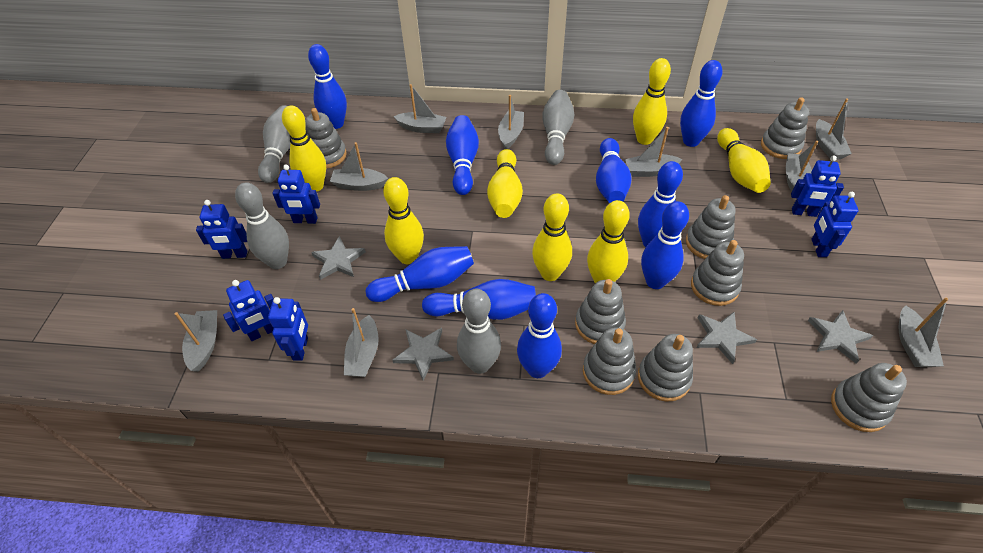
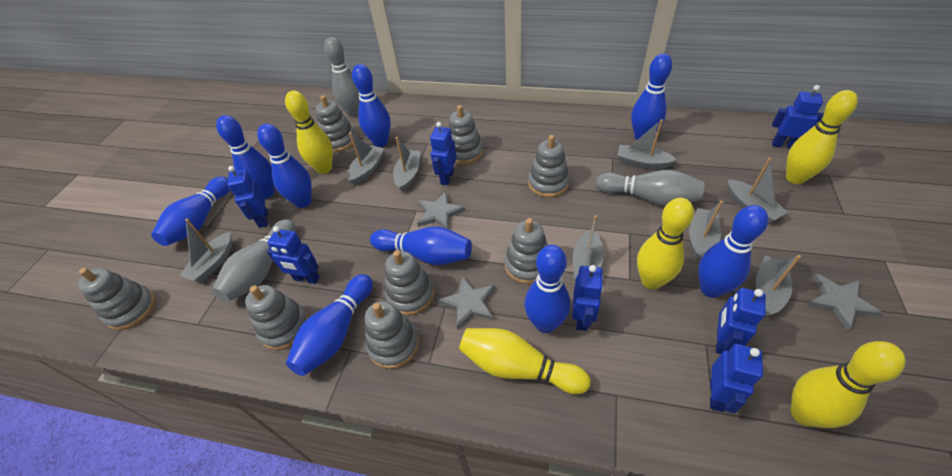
blue robot: [196,200,247,259] [223,280,274,341] [268,297,308,361] [273,165,320,224] [791,155,844,217] [811,192,859,257] = 6 -> [227,166,268,228] [267,226,320,284] [430,122,457,185] [572,265,603,331] [710,344,763,413] [716,288,766,354] [772,85,824,149] = 7
grey boat: [175,310,217,372] [330,142,388,191] [344,308,379,377] [394,84,446,133] [498,95,524,149] [625,127,683,177] [786,141,818,192] [816,98,852,160] [899,298,948,367] = 9 -> [179,219,232,282] [347,132,384,185] [393,137,420,192] [573,215,604,280] [617,119,677,169] [689,201,723,261] [728,158,788,223] [756,255,801,316] = 8
grey bowling pin: [235,182,289,269] [258,105,290,183] [457,289,501,374] [542,90,574,165] = 4 -> [212,219,296,302] [324,37,360,117] [595,170,705,206] = 3
grey star: [311,236,366,280] [393,328,454,381] [696,311,757,364] [808,310,873,364] = 4 -> [417,192,465,229] [438,276,495,330] [807,274,882,331] = 3
yellow bowling pin: [282,106,326,192] [383,177,424,264] [487,149,523,218] [532,194,572,281] [587,200,630,283] [633,58,671,145] [717,128,771,193] = 7 -> [285,90,333,174] [459,328,591,394] [637,198,694,289] [786,90,858,184] [791,341,905,428] = 5

